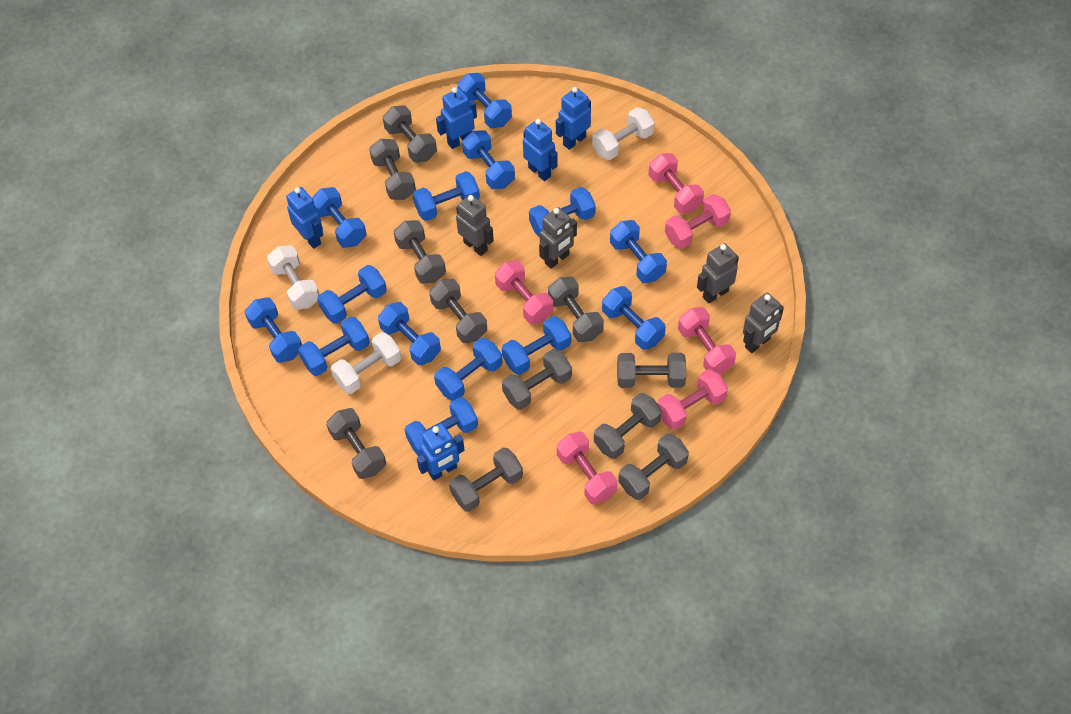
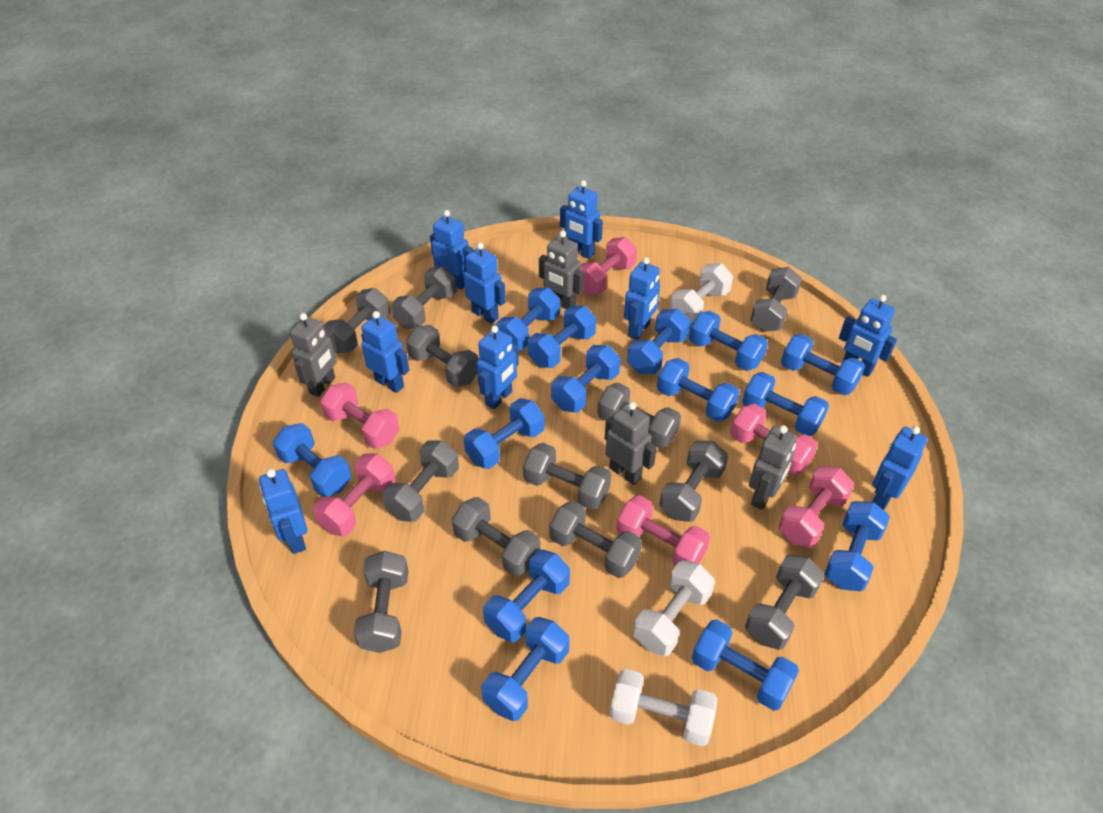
blue robot: [286,187,323,249] [417,423,465,481] [436,87,477,149] [523,119,558,181] [556,87,591,150] = 5 -> [259,469,308,554] [361,311,409,393] [430,210,473,290] [464,242,506,324] [476,325,519,409] [560,180,603,259] [624,257,660,340] [839,295,897,377] [872,426,928,510] = 9
grey dumbbell: [326,408,386,479] [369,139,416,200] [383,105,437,163] [394,220,446,284] [429,279,487,343] [449,447,523,512] [502,349,572,410] [548,276,604,342] [594,393,662,459] [617,353,686,388] [618,434,689,500] = 11 -> [324,288,390,353] [354,551,408,653] [382,440,459,522] [392,266,457,329] [406,325,478,387] [452,497,541,577] [523,443,611,510] [550,501,642,578] [598,383,681,448] [660,441,728,522] [745,555,824,650] [750,267,802,332] = 12

